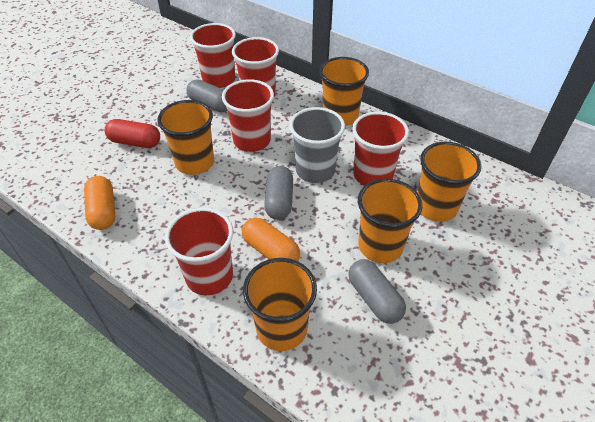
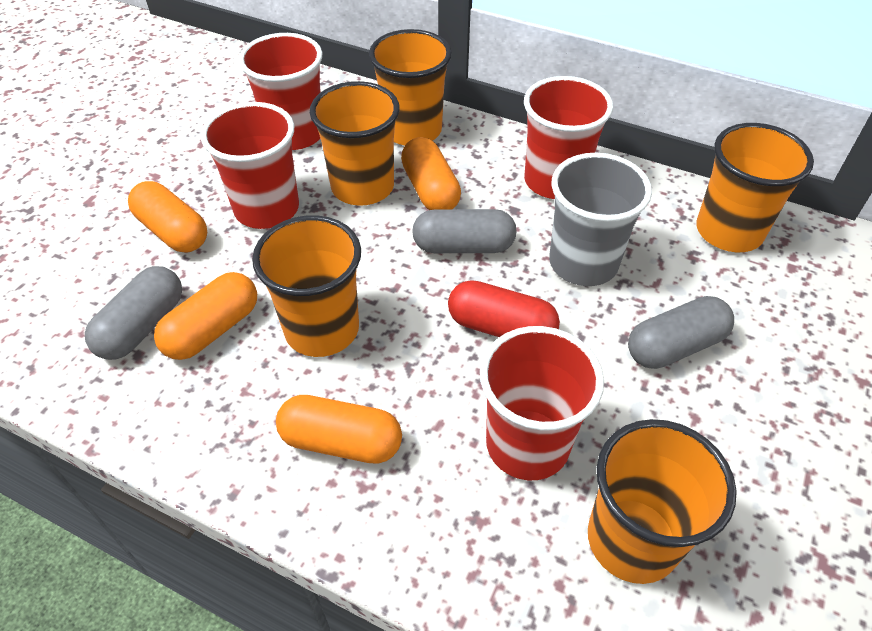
orange capsule: [84,176,115,230] [242,218,300,261] = 2 -> [128,181,207,253] [154,272,257,360] [276,395,402,464] [401,137,461,210] = 4
red cup: [165,208,233,295] [190,23,236,88] [222,79,274,152] [232,37,279,97] [352,112,409,186] = 5 -> [201,102,299,229] [239,33,323,150] [480,326,604,480] [524,76,613,199] = 4

